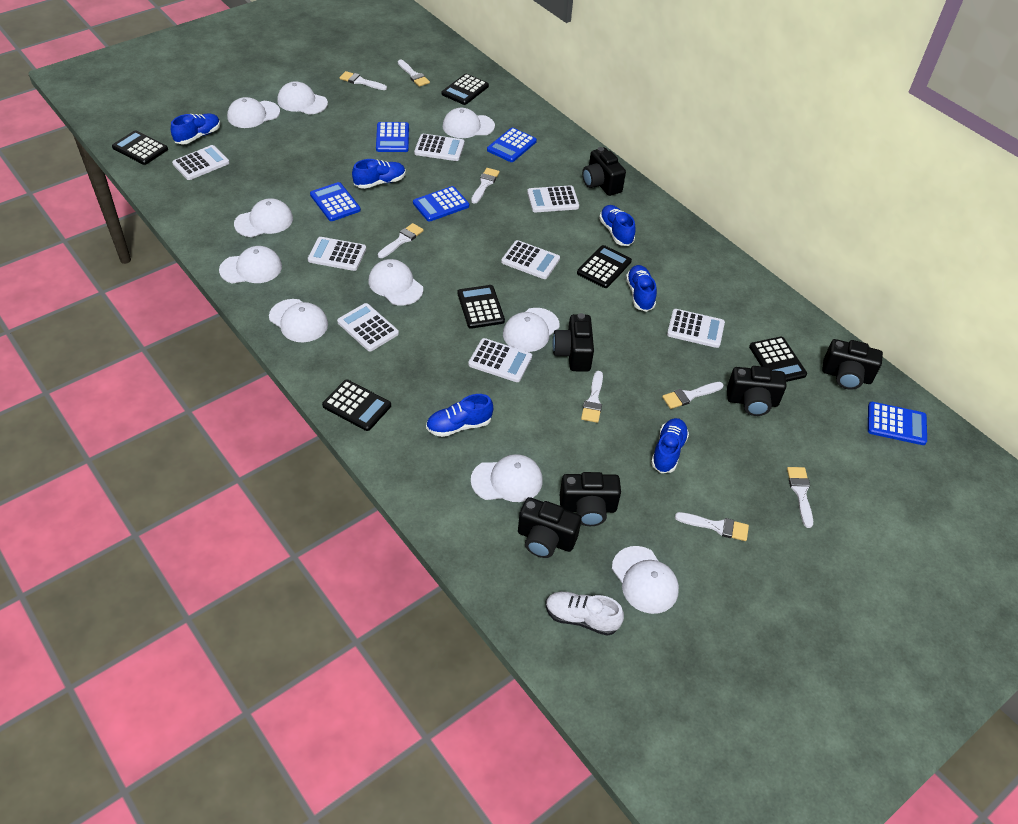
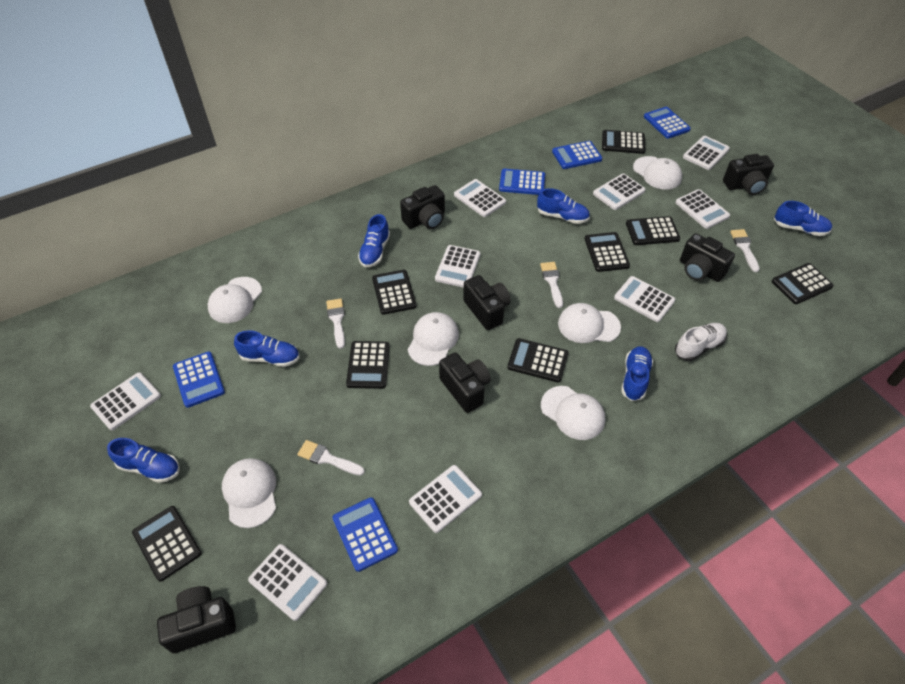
black calculator: [112,130,168,165] [322,380,391,431] [442,74,489,105] [458,285,505,329] [577,245,632,288] [749,337,807,382] = 6 -> [132,506,202,582] [346,341,390,389] [372,270,416,315] [507,338,568,382] [585,232,630,272] [602,130,645,154] [626,216,680,245] [772,263,834,304] = 8
white brush: [339,71,387,90] [378,223,424,258] [398,60,430,87] [471,168,500,204] [581,371,603,423] [662,382,724,409] [675,512,749,541] [787,467,813,528] = 8 -> [297,440,365,476] [326,298,345,349] [540,262,563,308] [730,229,760,272] = 4
white calculator: [172,145,229,180] [308,237,366,271] [337,303,399,351] [414,134,465,161] [468,338,532,382] [501,240,560,279] [527,185,579,212] [667,309,725,348] = 8 -> [90,372,161,430] [248,544,327,621] [409,465,482,533] [435,245,480,288] [454,179,506,217] [593,174,646,210] [614,276,675,322] [675,189,730,229] [683,136,730,170] = 9
white cap: [219,246,282,283] [227,97,280,128] [234,198,293,237] [269,299,328,342] [277,81,328,115] [368,259,423,305] [443,108,495,138] [471,454,543,502] [503,308,560,352] [612,546,679,614] = 10 -> [208,277,262,323] [222,458,276,528] [408,312,459,366] [541,386,605,440] [558,303,621,343] [633,156,682,190] = 6

